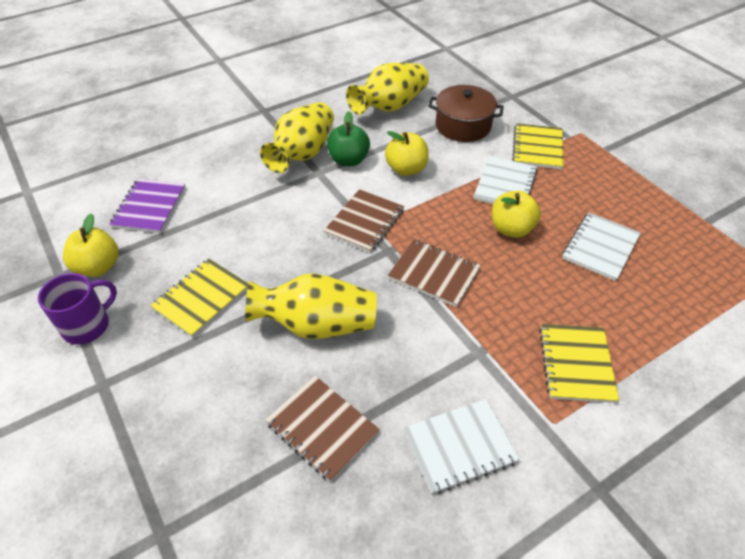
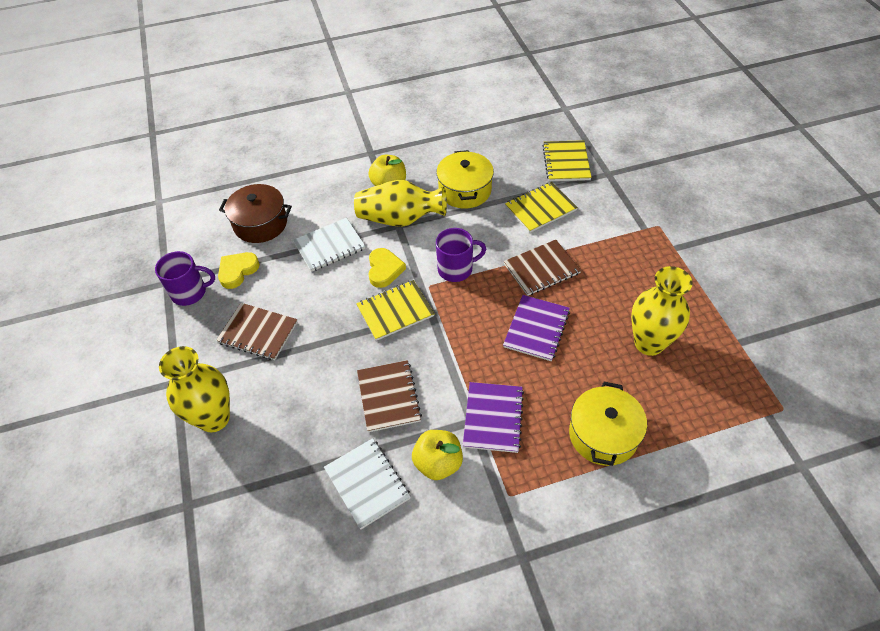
green apple: [327,111,370,166] = 1 -> none = 0
purple mug: [38,273,117,345] = 1 -> [155,251,215,306] [436,228,486,282] = 2
purple notebook: [109,179,186,233] = 1 -> [463,382,524,453] [503,295,570,361] = 2
white notebook: [403,399,520,494] [474,156,538,204] [562,212,641,281] = 3 -> [293,218,365,272] [324,438,411,530] = 2
yellow apple: [63,213,119,277] [385,131,429,176] [492,191,541,238] = 3 -> [368,155,406,186] [412,430,463,480] = 2
yellow heart: none = 0 -> [218,252,260,289] [368,248,406,288] = 2
yellow pot: none = 0 -> [436,150,494,209] [569,382,647,466] = 2

